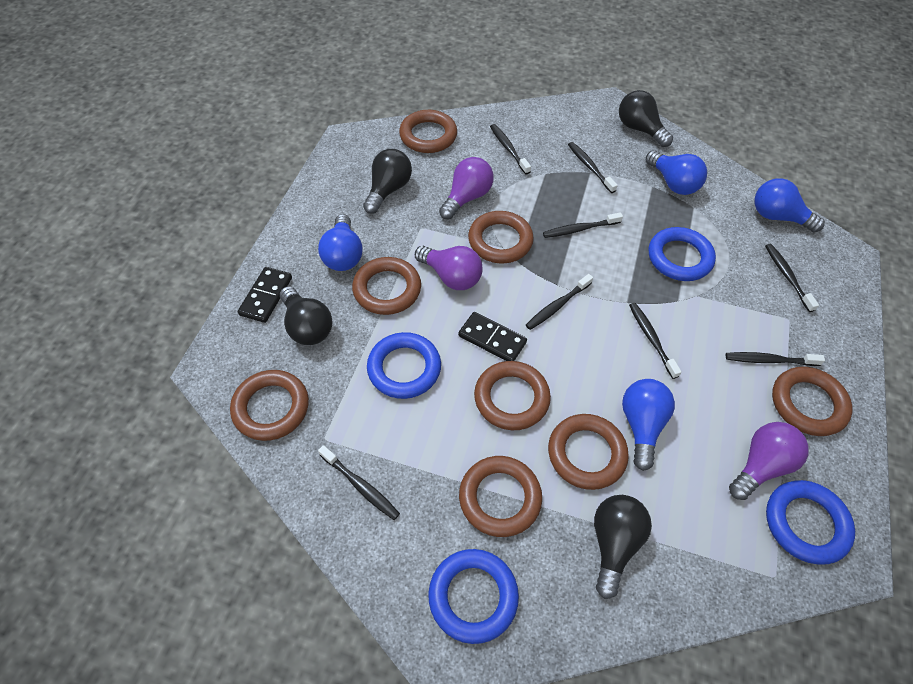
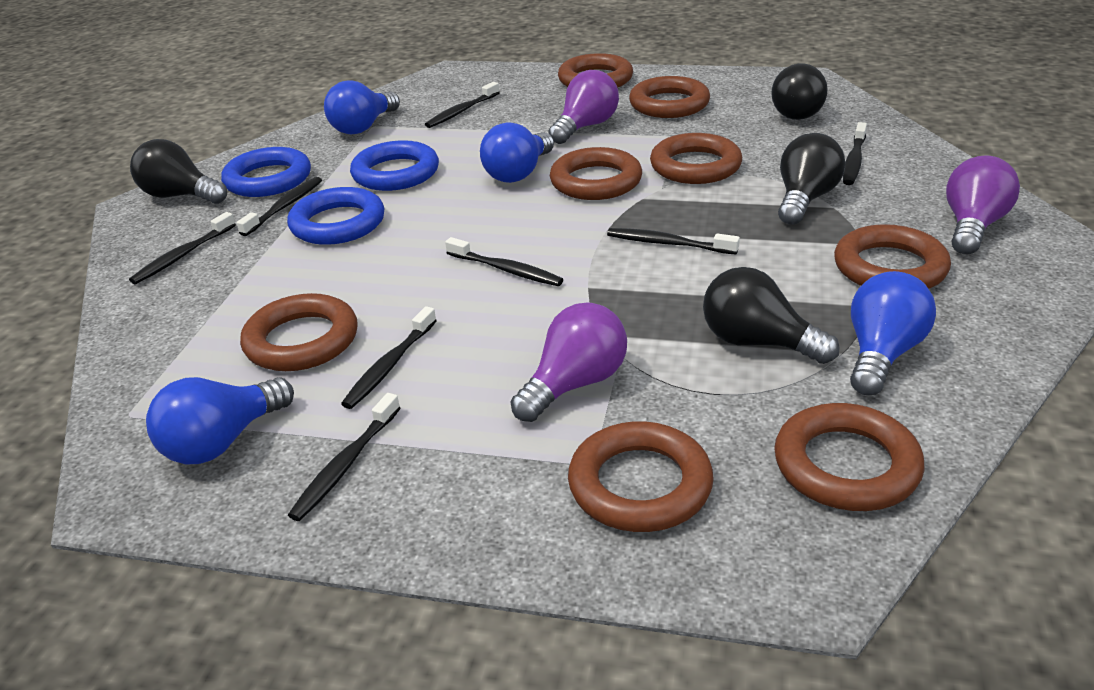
black domino: [238,267,292,323] [458,312,527,361] = 2 -> none = 0
blue ring: [367,332,441,399] [428,549,519,644] [649,227,716,281] [766,480,855,565] = 4 -> [221,147,311,197] [287,187,385,245] [350,140,439,191] = 3

